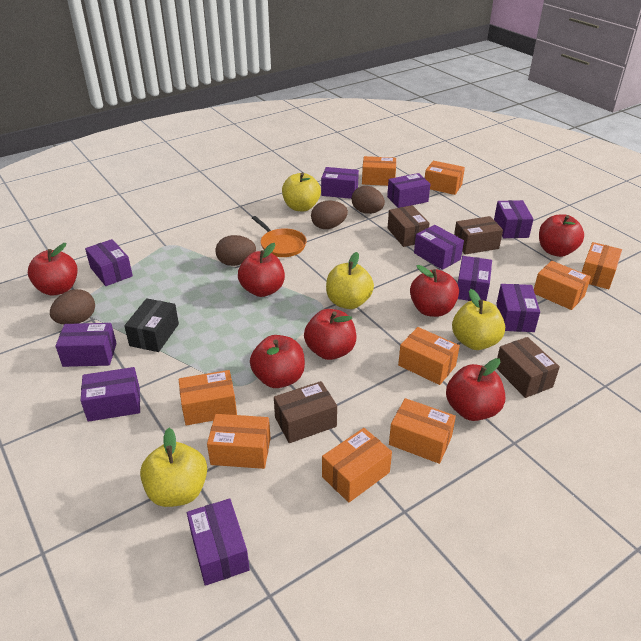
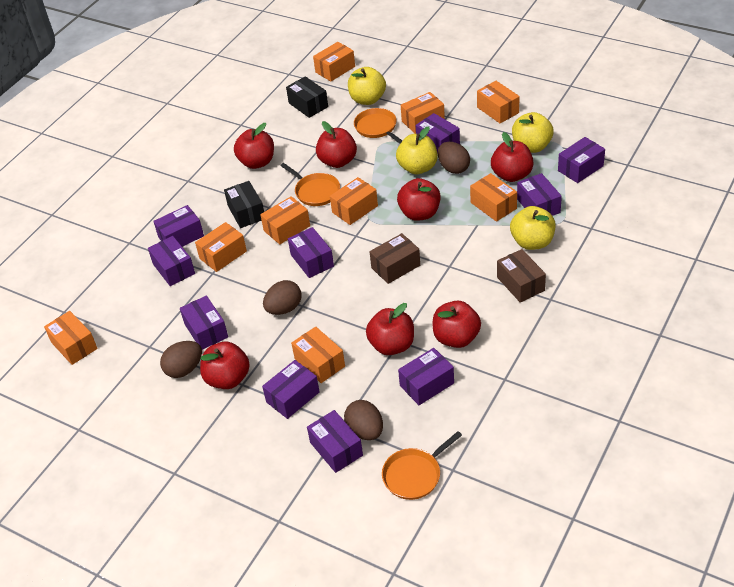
black box: [124,298,179,352] = 1 -> [224,181,264,228] [286,76,328,118] = 2
brown box: [274,381,337,443] [388,205,430,247] [454,216,503,254] [497,337,560,398] = 4 -> [370,233,420,284] [497,249,546,303] = 2
orange pan: [252,216,307,257] = 1 -> [281,163,340,206] [354,108,402,144] [382,431,462,500] = 3

